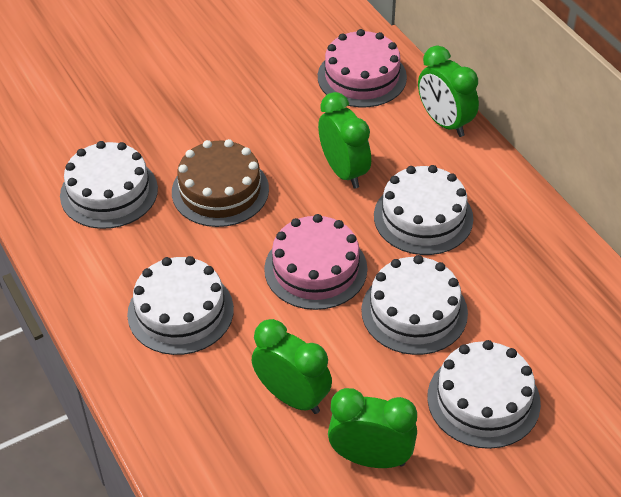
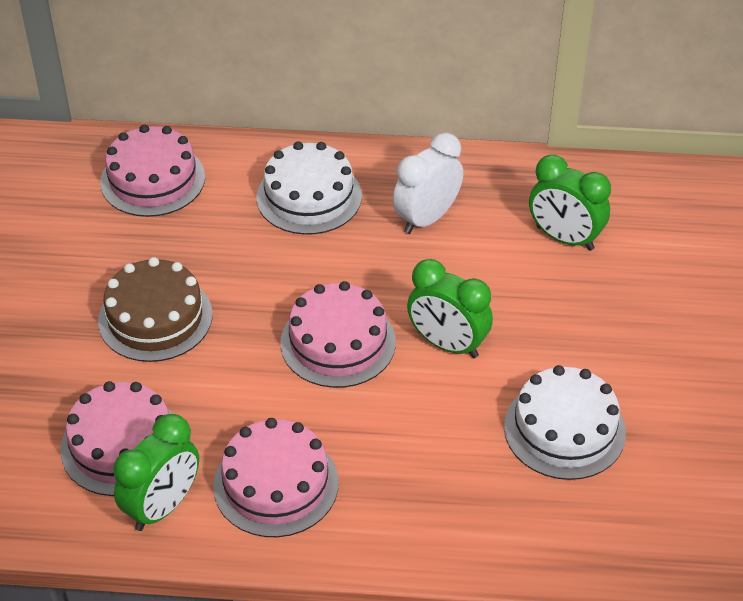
green clock: [252,319,332,414] [318,92,371,189] [328,388,417,468] [418,46,479,137] = 4 -> [113,414,199,531] [407,259,493,358] [529,155,611,251] = 3
pink cake: [264,214,367,310] [318,29,407,107] = 2 -> [60,381,173,496] [100,125,205,217] [213,418,339,537] [280,281,396,388] = 4
white cake: [60,141,158,229] [127,256,234,355] [361,255,468,355] [374,165,473,255] [427,340,541,449] = 5 -> [256,141,362,235] [504,365,626,480] = 2
white clock: none = 0 -> [393,133,463,234] = 1

